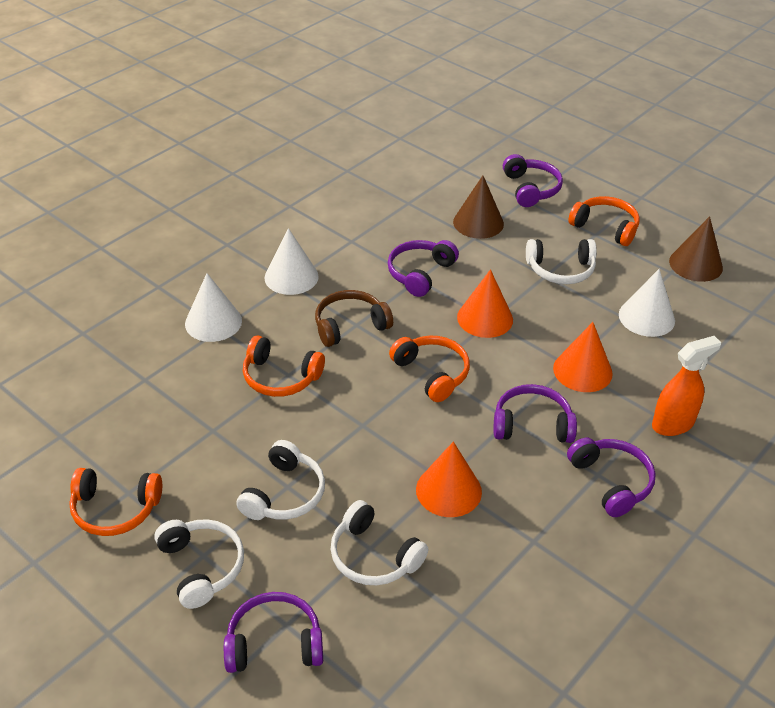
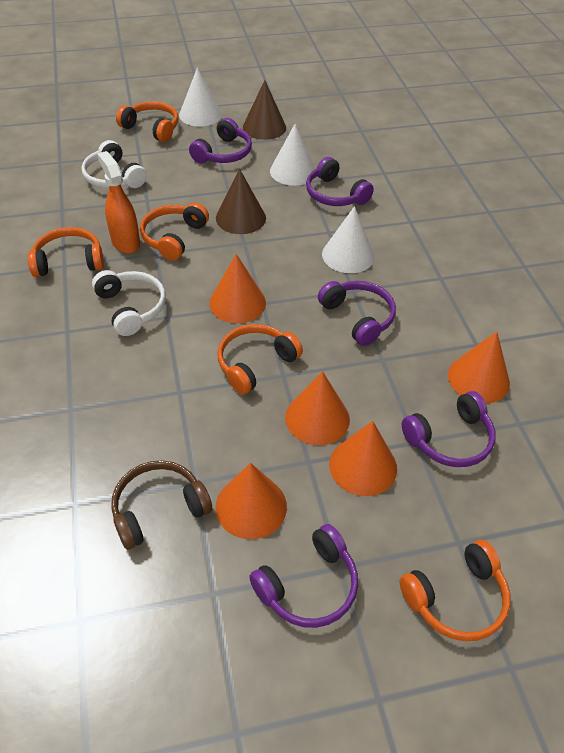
orange cone: [416,441,482,517] [457,269,513,338] [553,322,613,392] = 3 -> [209,254,266,324] [216,463,287,539] [285,371,350,445] [329,421,397,496] [448,331,510,403] = 5
orange headphones: [69,468,162,536] [243,335,325,397] [389,335,470,402] [568,196,640,246] = 4 -> [28,227,104,277] [116,101,178,142] [140,203,209,260] [217,324,303,395] [400,540,510,641] = 5
white headphones: [154,519,244,609] [236,440,325,520] [331,500,428,585] [526,239,597,284] = 4 -> [81,140,147,188] [92,270,166,336] = 2

